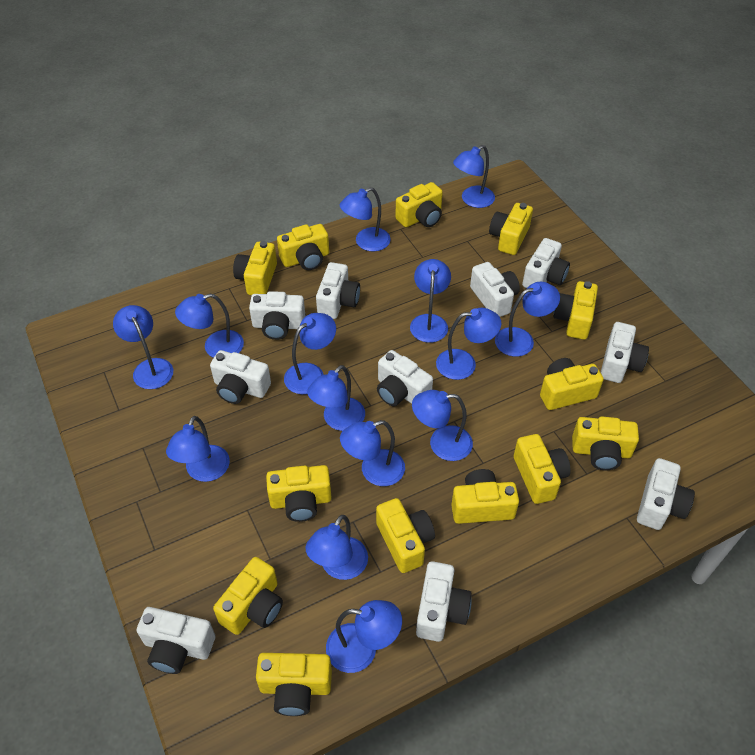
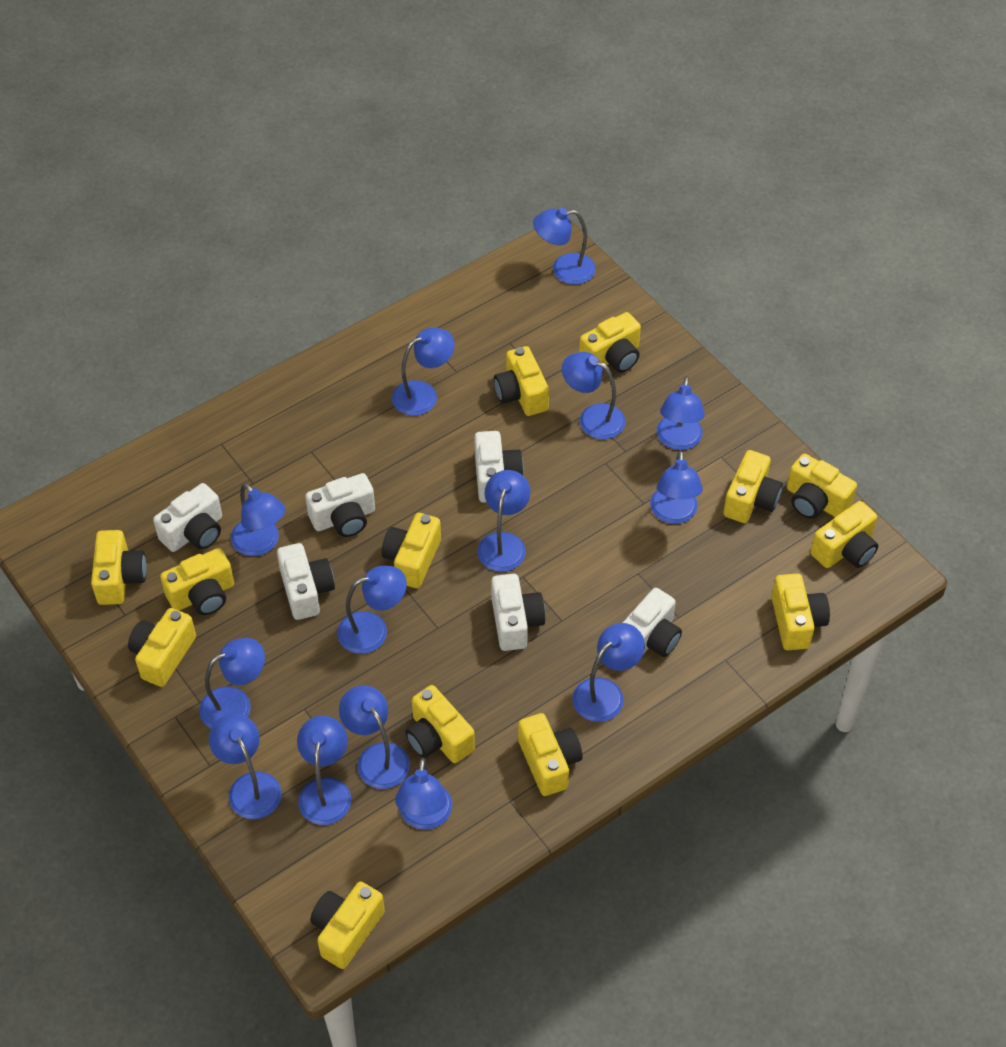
white camera: [136,607,215,674] [210,350,271,404] [249,291,305,340] [316,262,360,319] [377,350,433,406] [416,561,472,642] [470,262,520,317] [522,238,570,288] [601,322,649,383] [637,458,695,530] = 10 -> [153,483,222,552] [277,543,335,620] [305,473,375,537] [474,431,524,503] [491,574,545,651] [623,588,682,657] = 6

